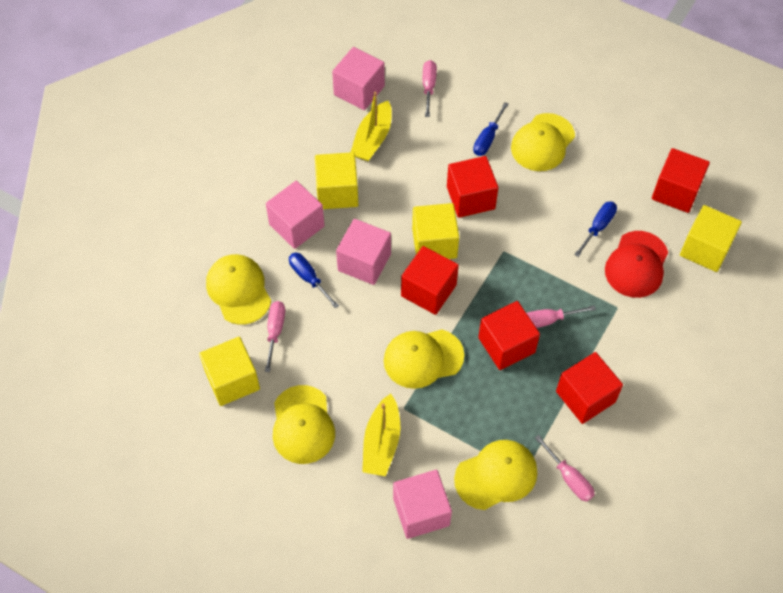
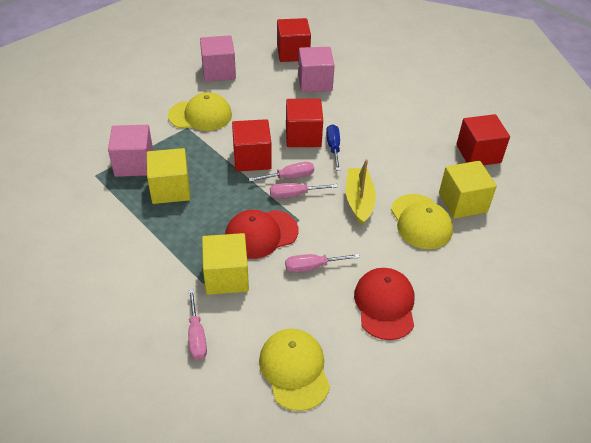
blue screwdriver: [289,253,339,308] [473,102,509,156] [574,201,617,257] = 3 -> [326,124,340,170] = 1
pink cube: [266,181,325,249] [332,47,385,110] [336,219,391,285] [393,470,452,539] = 4 -> [108,125,153,177] [200,35,236,82] [298,47,335,92] = 3
red cap: [605,231,668,298] = 1 -> [225,210,298,259] [354,268,414,340] = 2
red cube: [401,246,459,315] [447,156,498,218] [478,301,540,370] [556,352,623,424] [652,148,710,213] = 5 -> [232,119,272,172] [277,18,311,62] [286,99,323,147] [456,114,510,165] = 4
yellow boat: [351,92,392,161] [362,394,400,476] = 2 -> [346,159,376,225] = 1
yellow cap: [206,254,271,325] [273,385,335,464] [384,329,464,389] [454,440,537,510] [511,113,575,171] = 5 -> [168,92,232,131] [259,329,330,411] [391,194,453,249] = 3
yellow cube: [199,337,260,406] [315,152,358,209] [412,203,459,259] [680,205,742,272] = 4 -> [147,148,190,204] [202,233,249,295] [439,161,497,219] = 3

